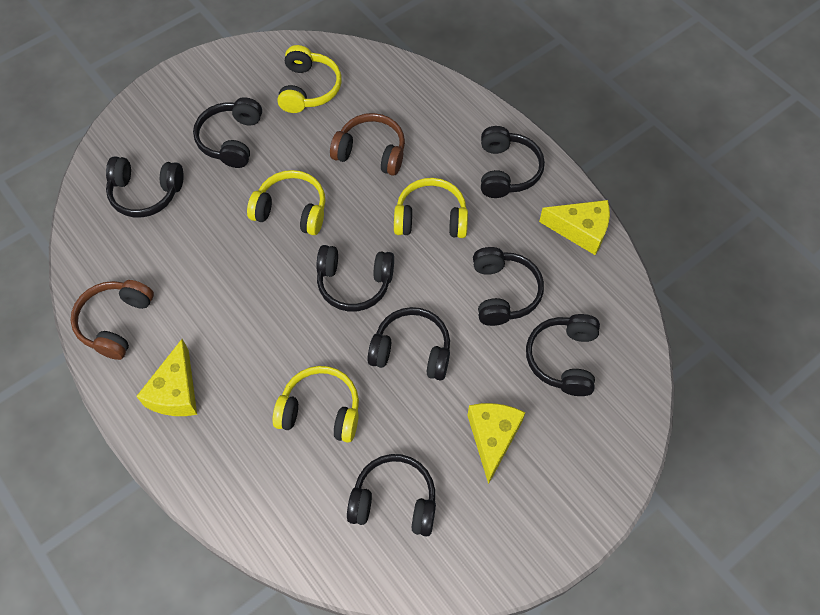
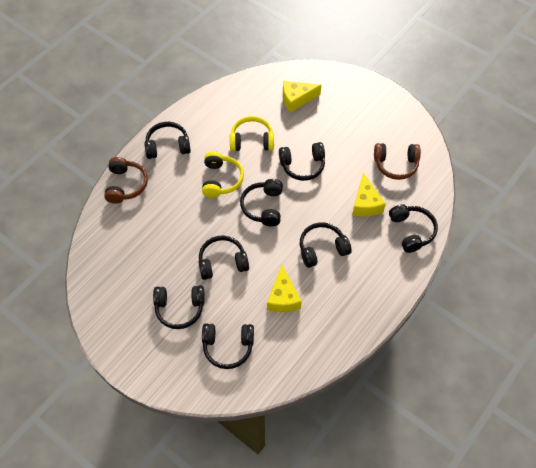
yellow headphones: [247,170,325,235] [272,366,359,443] [277,45,342,113] [394,178,468,238] = 4 -> [202,151,244,198] [230,116,274,151] = 2

